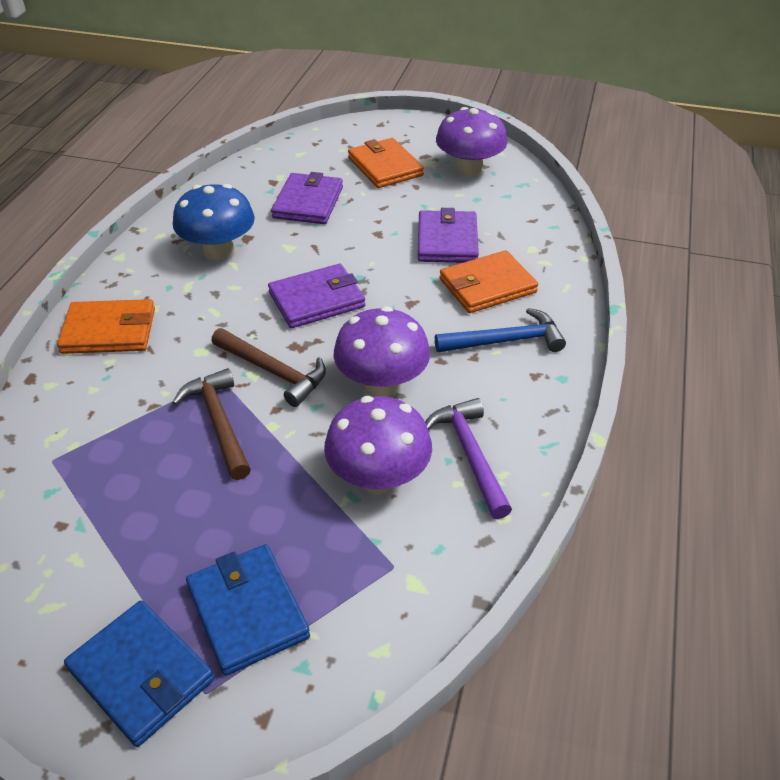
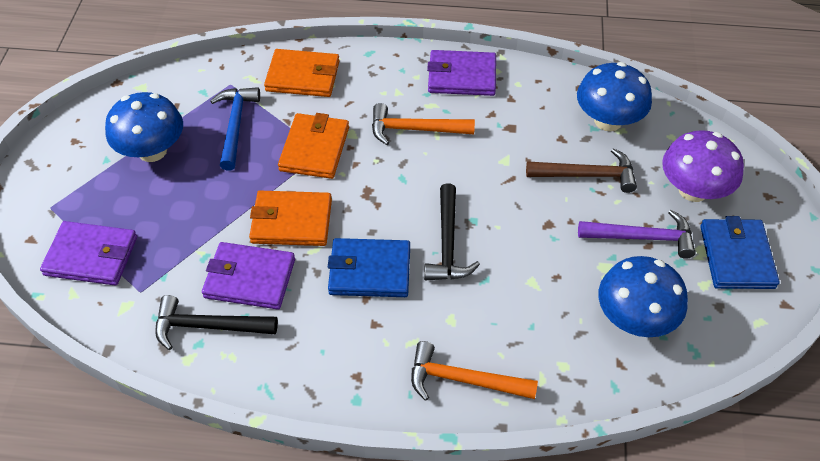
black hammer: none = 0 -> [155,295,278,350] [424,183,480,280] = 2
blue mushroom: [173,184,255,260] = 1 -> [105,92,183,162] [577,62,652,131] [598,256,688,337] = 3
brown hammer: [172,368,251,480] [211,328,326,407] = 2 -> [526,148,637,193] = 1
orange hammer: none = 0 -> [372,103,475,145] [411,341,538,401] = 2
purple mushroom: [324,396,432,493] [334,306,430,396] [436,107,507,176] = 3 -> [662,130,744,202] = 1

